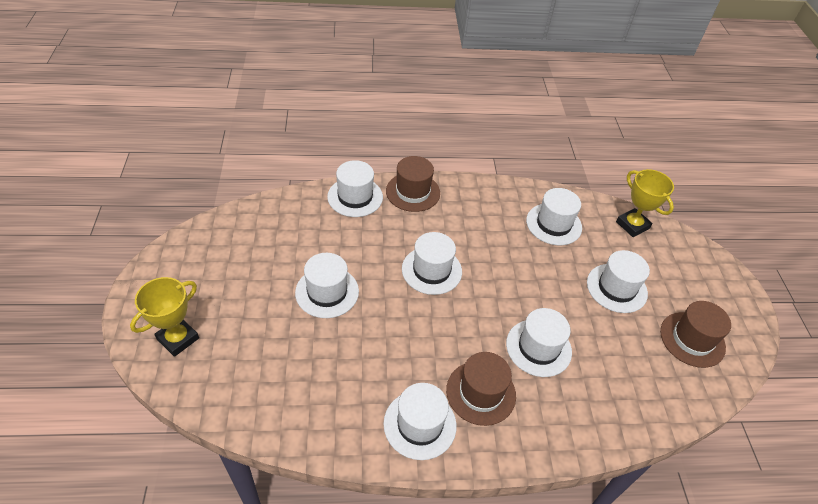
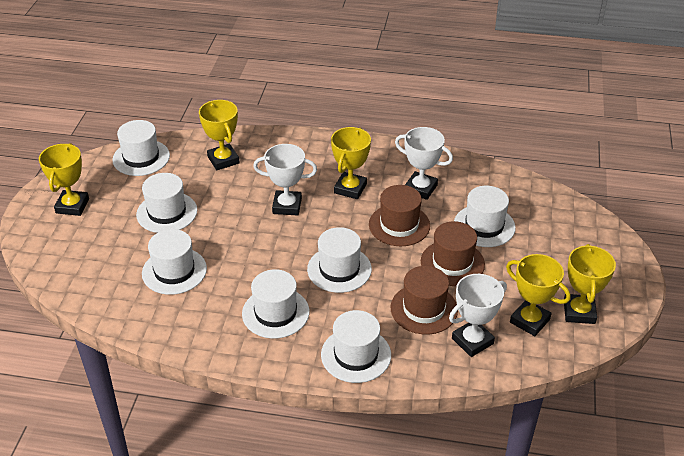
white trophy: none = 0 -> [253,144,317,216] [395,127,453,200] [449,274,507,357] = 3
yellow trophy: [130,277,199,357] [616,169,674,237] = 2 -> [39,143,89,216] [199,100,240,170] [331,127,371,199] [506,254,571,336] [564,244,616,324] = 5

